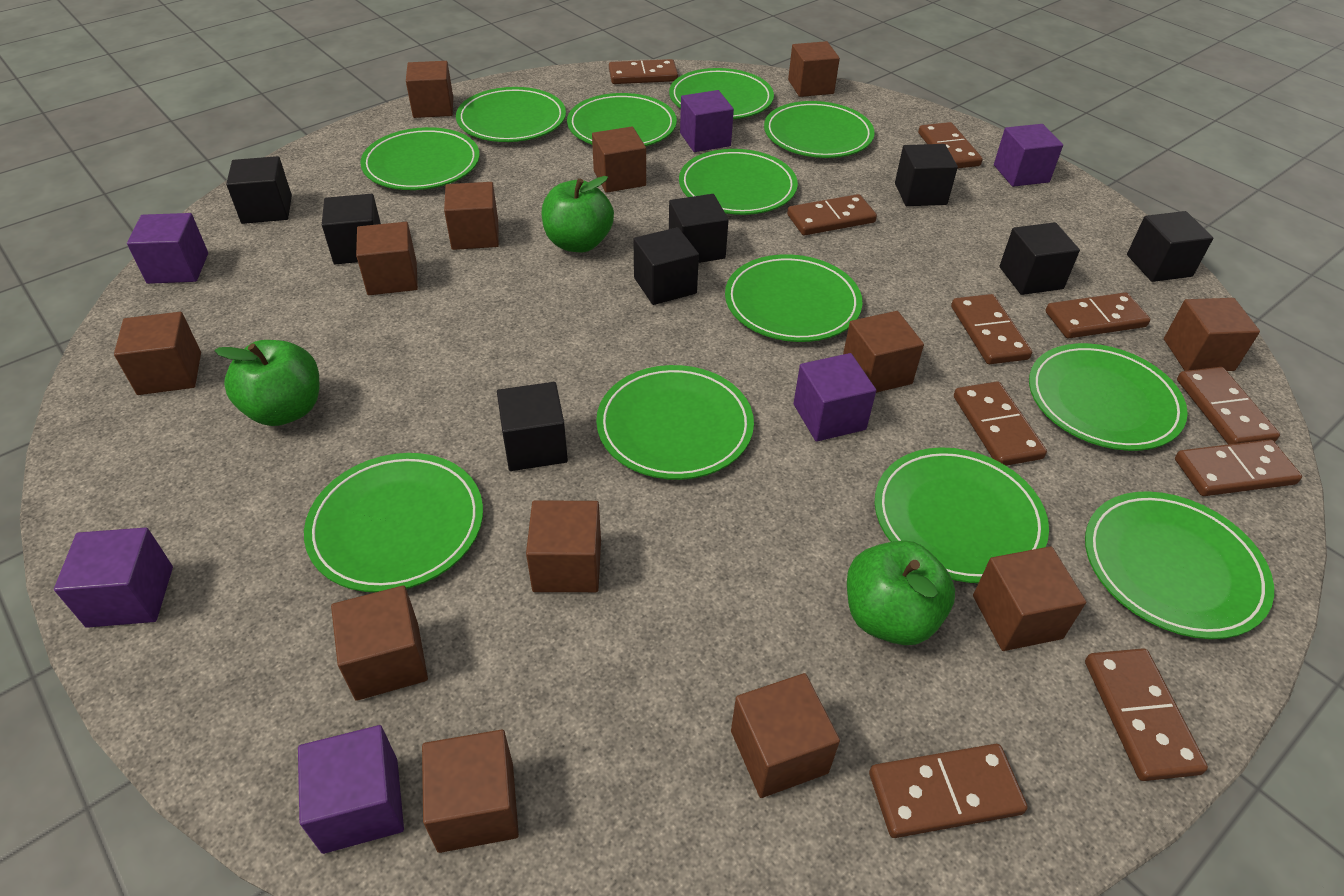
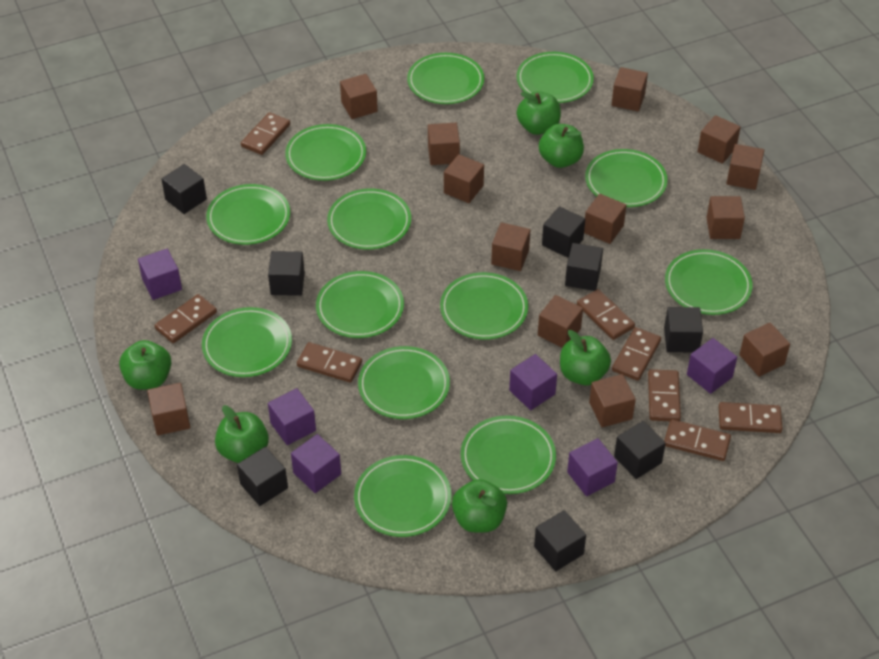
brown domino: [609,59,678,84] [787,194,877,235] [869,744,1028,838] [918,122,983,169] [951,294,1032,364] [954,381,1047,466] [1046,292,1150,338] [1085,648,1208,781] [1175,440,1302,496] [1177,367,1280,444] = 10 -> [154,294,217,343] [241,112,290,155] [297,342,362,383] [577,289,635,340] [612,327,661,381] [648,369,681,421] [664,419,731,461] [719,402,783,433] = 8
green apple: [214,340,319,426] [541,176,614,252] [847,540,955,645] = 3 -> [119,340,172,390] [215,405,269,463] [452,479,507,533] [517,91,561,135] [539,124,584,168] [560,330,611,385] = 6
green plate: [304,453,483,592] [360,127,480,190] [456,87,566,142] [567,93,677,146] [596,365,754,480] [669,68,774,119] [679,149,798,215] [725,254,862,342] [764,101,875,158] [875,447,1049,583] [1029,343,1188,451] [1085,491,1274,639] = 12 -> [202,307,292,377] [206,184,290,245] [285,124,366,181] [316,271,404,338] [327,189,411,250] [354,455,451,537] [358,346,450,419] [407,53,484,104] [440,272,528,340] [461,415,556,494] [516,52,594,103] [585,149,668,207] [665,249,753,315] = 13

